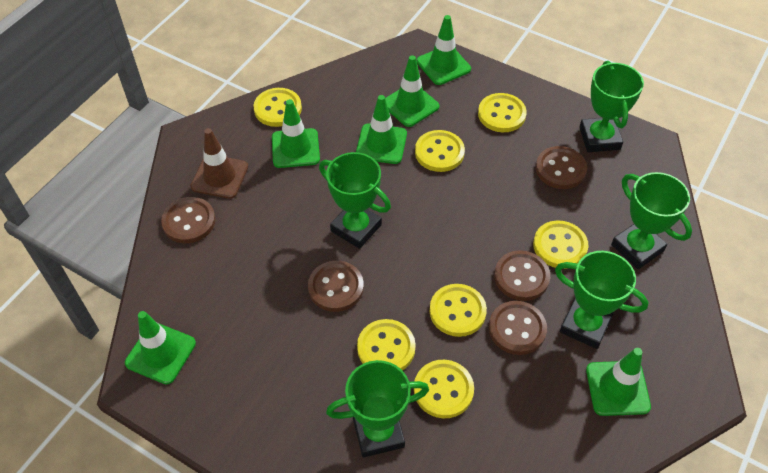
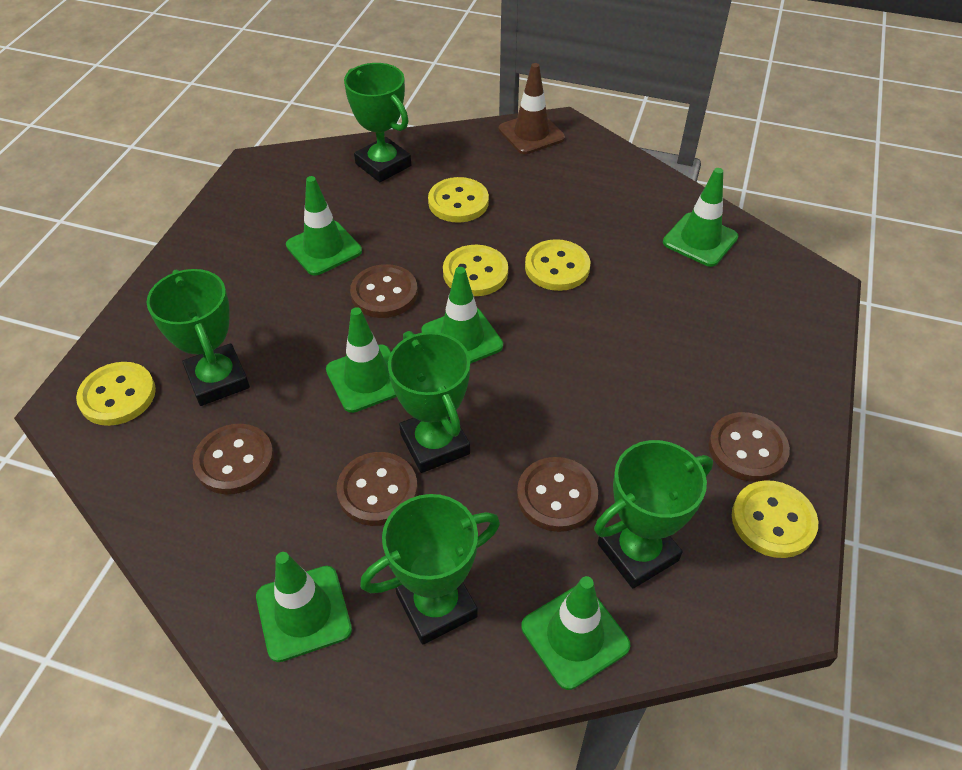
yellow button: [253,88,302,127] [357,319,416,370] [414,360,474,418] [415,130,465,172] [430,284,487,337] [478,93,527,132] [533,220,589,269] = 7 -> [76,362,156,426] [428,177,489,223] [443,245,508,296] [525,239,590,291] [732,480,818,558] = 5

